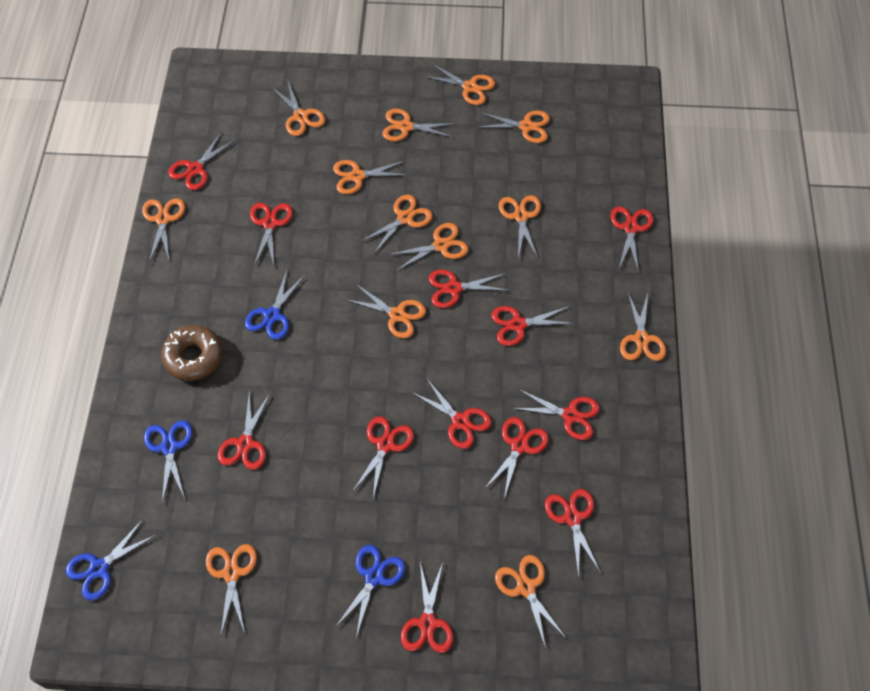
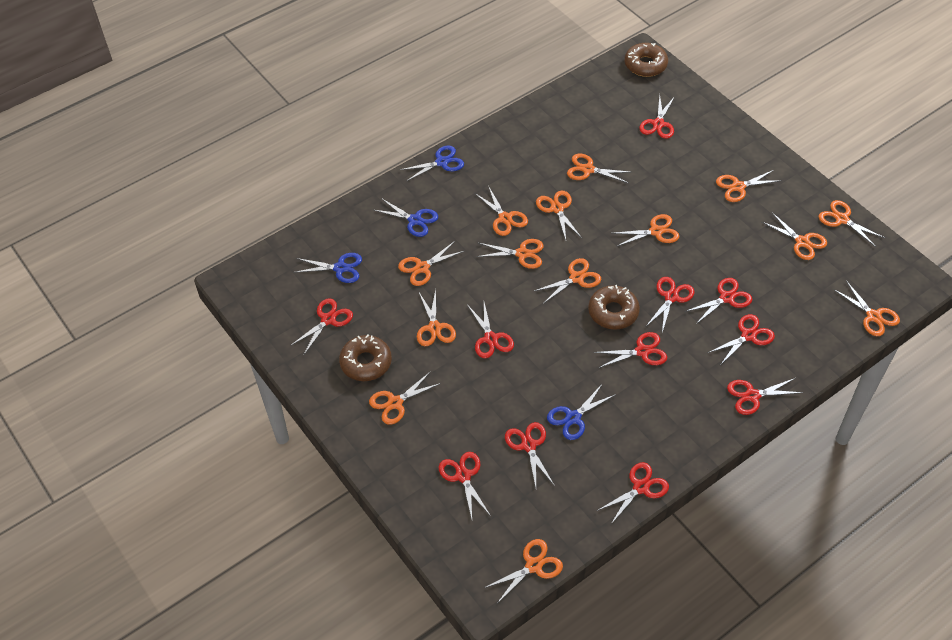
brown donut: [161,325,223,381] = 1 -> [339,334,392,381] [588,285,640,330] [625,43,668,77] = 3
orange scissors: [142,198,185,262] [206,544,257,634] [272,81,325,136] [333,160,407,194] [345,284,426,338] [360,195,433,253] [382,109,456,141] [389,223,468,271] [423,63,495,105] [477,110,550,143] [495,555,567,649] [498,195,541,258] [620,293,666,361] = 13 -> [369,371,441,425] [398,241,464,286] [417,289,456,346] [475,187,528,236] [476,239,543,269] [484,539,563,602] [534,258,601,304] [536,190,582,240] [567,154,629,183] [612,214,679,247] [716,170,782,202] [762,213,827,260] [819,200,885,247] [833,281,900,336] = 14
red scissors: [168,133,235,190] [218,390,270,470] [250,203,293,265] [352,417,414,498] [401,562,453,653] [412,379,491,449] [429,270,506,308] [484,417,549,498] [491,306,574,346] [513,389,600,440] [545,489,601,578] [610,206,653,273] = 12 -> [290,298,353,354] [439,452,491,519] [468,302,514,358] [505,422,555,487] [594,332,667,368] [597,462,669,524] [639,95,675,139] [646,277,695,333] [685,278,753,324] [708,314,775,364] [727,378,803,415] = 11

